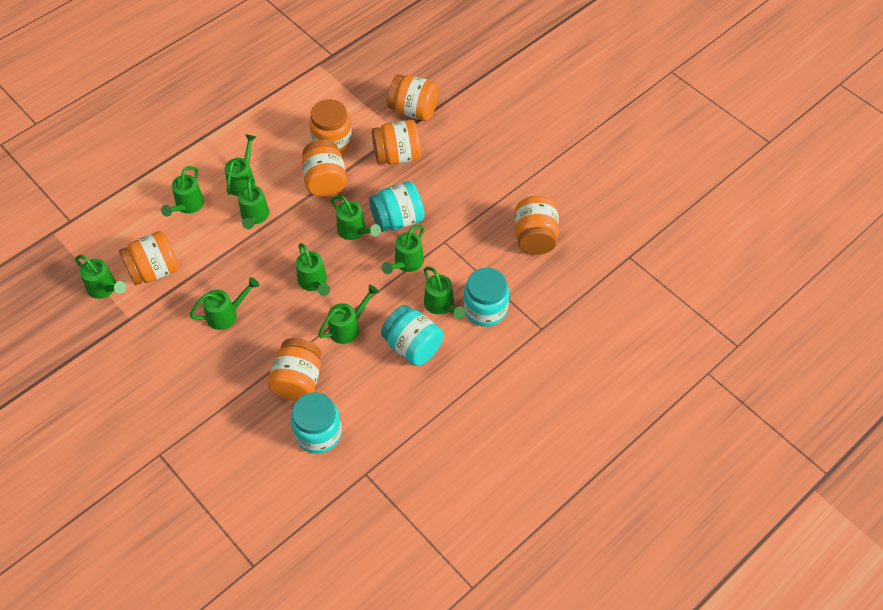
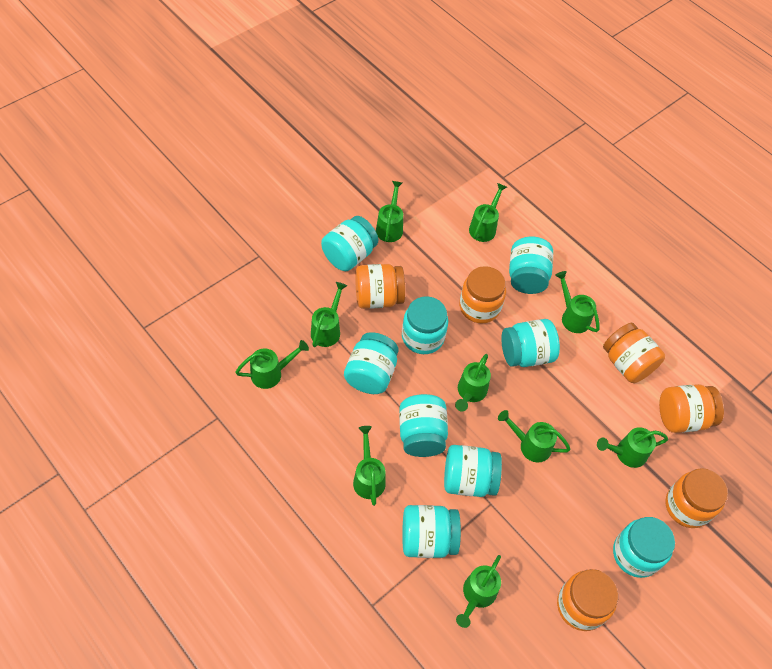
orange jar: [119,231,179,285] [267,338,321,401] [302,140,347,197] [309,99,352,153] [372,120,421,165] [387,74,439,121] [515,196,559,255] = 7 -> [355,264,405,309] [459,266,506,323] [557,569,618,631] [603,323,665,383] [659,384,724,433] [665,468,728,528] = 6
turquoise jar: [291,392,342,454] [369,181,425,232] [381,305,444,366] [463,268,509,327] = 4 -> [321,216,378,271] [344,332,399,394] [399,394,448,457] [402,296,448,354] [402,505,461,558] [444,445,502,497] [501,319,560,367] [509,236,553,294] [613,517,675,578] = 9

